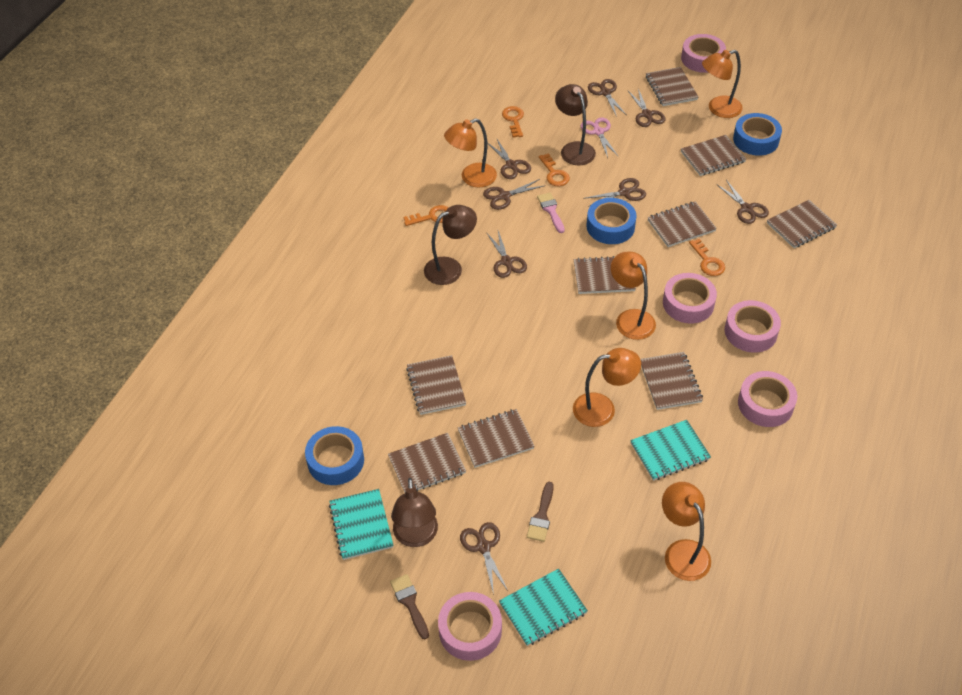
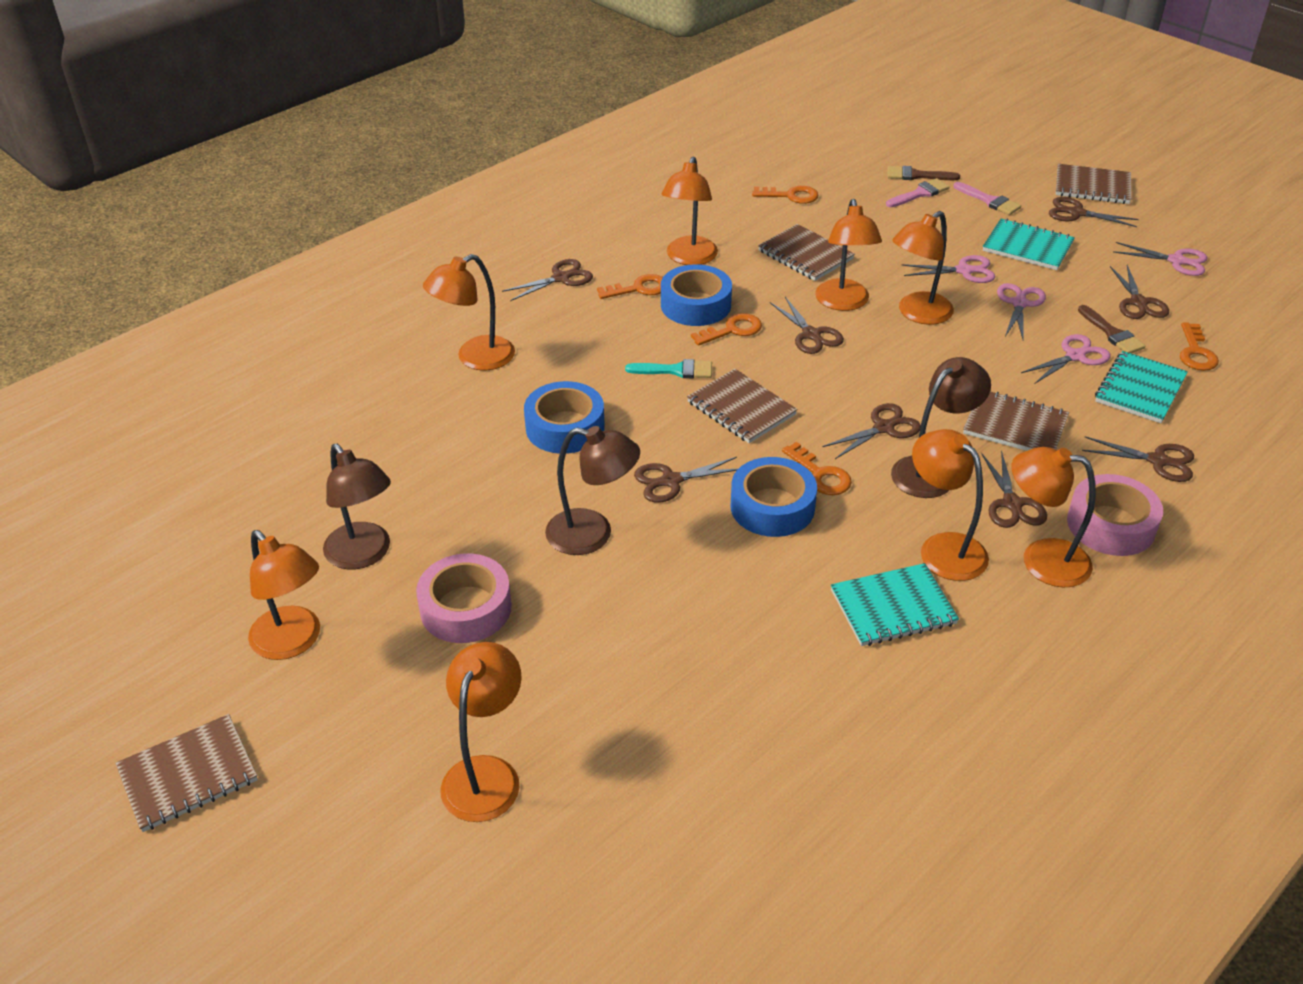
brown notebook: [388,433,466,493] [406,355,466,415] [458,409,535,468] [574,256,636,294] [640,352,703,410] [646,67,699,106] [648,201,717,247] [681,135,746,176] [767,200,837,248] = 9 -> [115,714,258,832] [687,369,797,443] [758,224,855,281] [963,392,1069,451] [1056,164,1131,204] = 5
orange key: [403,205,449,226] [502,106,524,137] [539,153,570,186] [689,239,725,276] = 4 -> [597,274,663,299] [691,313,762,346] [752,186,818,204] [782,442,852,495] [1180,322,1219,371] = 5
orange lamp: [444,118,497,188] [573,348,641,427] [611,252,656,340] [662,482,711,581] [702,50,743,118] = 5 -> [248,530,320,660] [423,254,515,370] [440,642,522,822] [662,157,718,265] [815,199,882,311] [892,211,954,325] [912,429,989,581] [1011,447,1096,587] = 8
pink brush: [537,192,565,233] = 1 -> [886,178,949,207] [953,182,1021,215] = 2
pink scissors: [581,117,619,158] = 1 -> [902,255,995,283] [997,283,1046,339] [1021,334,1111,383] [1113,242,1207,276] = 4
pink tape: [438,592,502,661] [663,273,717,324] [681,34,726,73] [725,300,781,353] [738,371,797,427] = 5 -> [416,554,512,643] [1067,474,1163,556] = 2
turquoise brush: none = 0 -> [625,359,712,378] = 1

